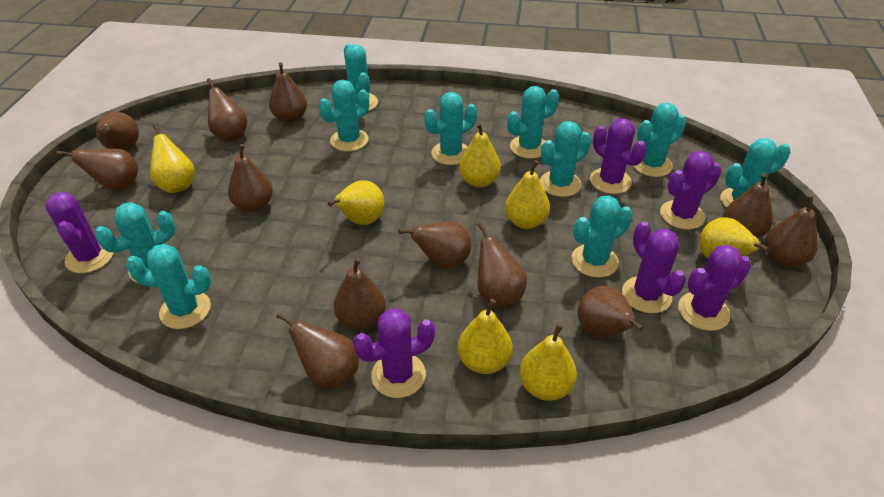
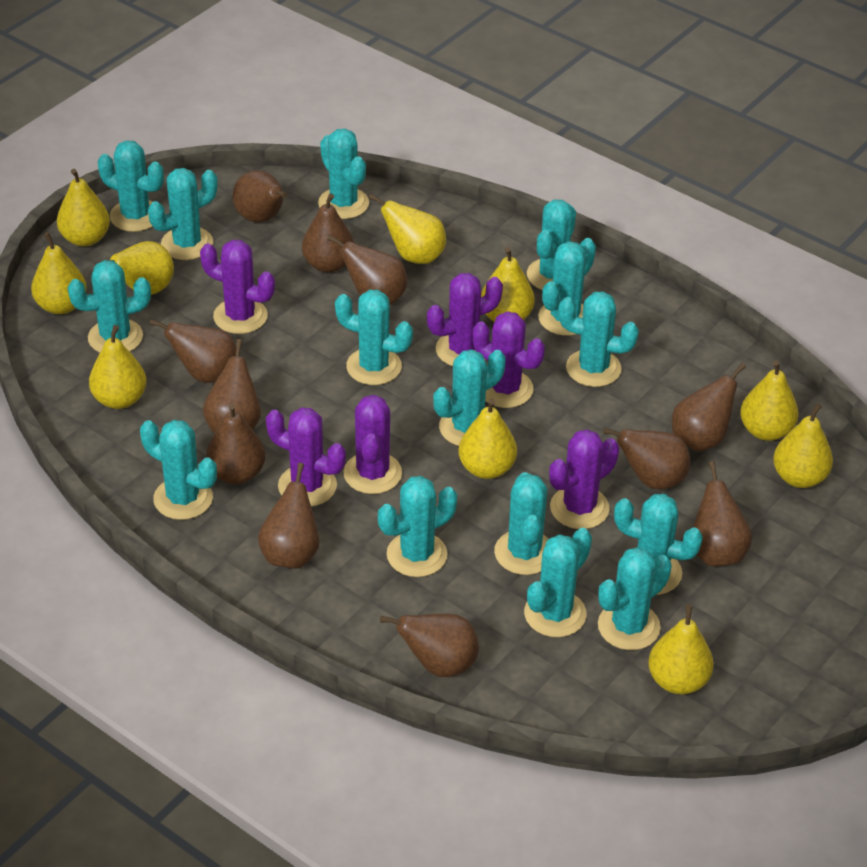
brown pear: [56,149,138,190] [96,112,139,151] [207,78,247,141] [228,144,273,212] [269,62,307,123] [276,312,359,388] [333,257,386,330] [398,221,471,268] [477,222,527,307] [578,286,644,338] [723,173,773,238] [765,195,818,267] = 12 -> [149,319,237,383] [203,339,261,434] [206,404,265,484] [233,170,287,222] [258,463,319,569] [302,193,354,273] [327,235,407,305] [380,614,479,677] [603,428,691,489] [672,363,746,451] [693,461,752,566] = 11
turquoise cactus: [95,202,175,284] [126,244,211,329] [319,80,369,151] [344,44,378,111] [424,92,477,165] [507,86,559,159] [540,121,591,197] [571,196,633,278] [633,103,686,177] [720,138,791,208] = 10 -> [68,260,151,353] [98,140,164,232] [140,420,217,520] [148,168,218,260] [318,128,369,219] [335,290,413,385] [378,476,457,577] [433,349,506,446] [494,472,549,575] [524,528,592,637] [527,199,576,290] [538,238,596,336] [558,291,639,387] [598,547,672,650] [614,494,703,595] = 15
yellow pear: [150,123,195,193] [328,180,384,225] [458,299,513,374] [459,123,501,188] [505,160,550,229] [519,323,577,401] [699,217,770,259] = 7 -> [31,232,87,314] [57,169,110,246] [89,325,147,409] [99,241,174,295] [369,194,446,264] [458,399,517,479] [481,247,535,322] [648,604,714,694] [740,360,799,441] [773,403,833,488] = 10

